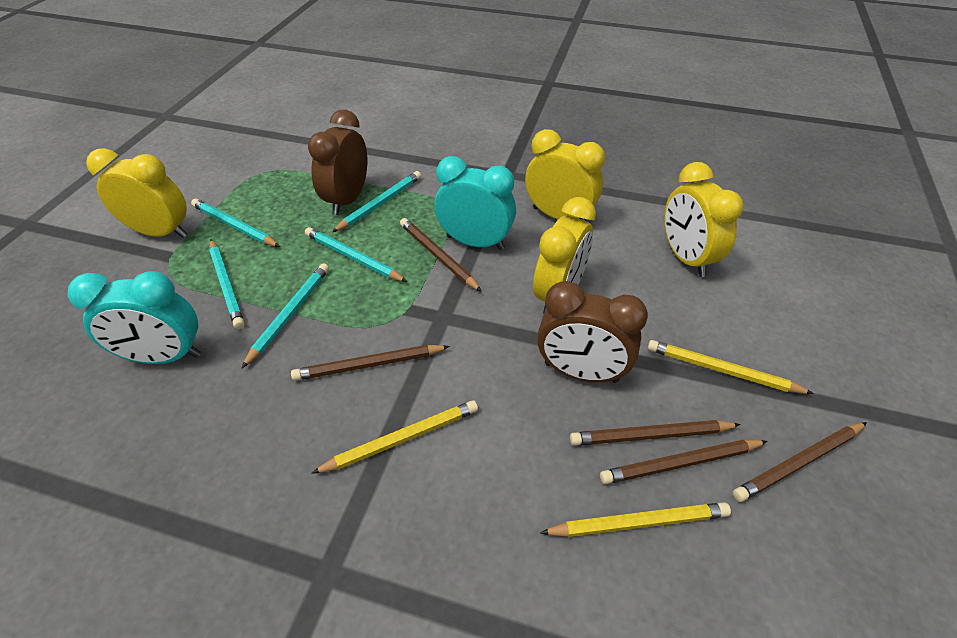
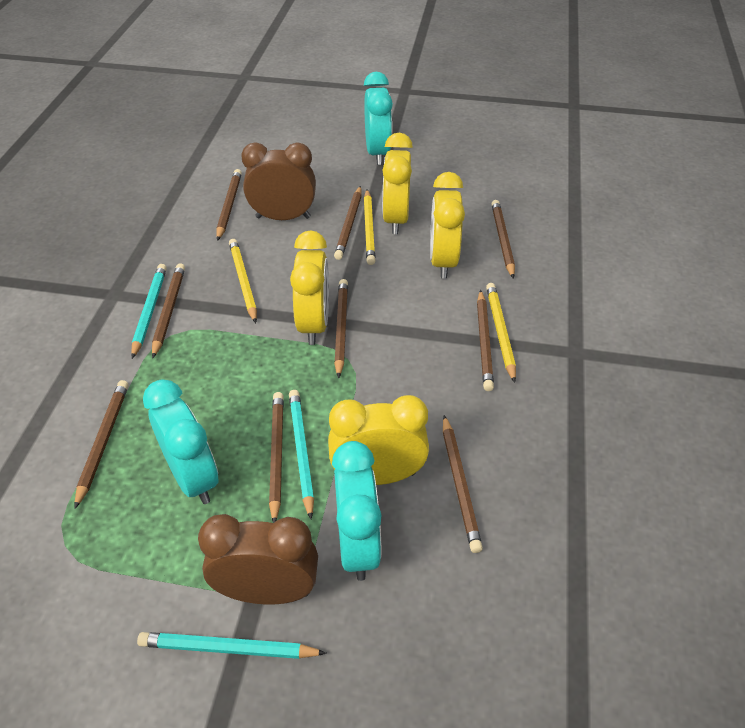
brown pencil: [291,345,450,381] [400,218,482,292] [570,420,741,446] [600,440,768,484] [733,422,867,502] = 5 -> [74,380,128,509] [152,263,185,359] [216,169,242,241] [269,392,284,523] [334,186,362,260] [334,279,348,379] [443,415,483,553] [477,290,494,391] [491,200,515,279] = 9
turquoise clock: [68,271,201,364] [434,156,516,250] = 2 -> [143,379,219,504] [332,441,382,581] [364,72,393,165] = 3
turquoise pencil: [191,199,280,247] [209,239,245,329] [242,263,329,368] [305,227,407,282] [332,171,421,232] = 5 -> [131,264,167,359] [137,632,327,659] [289,390,314,519] = 3

